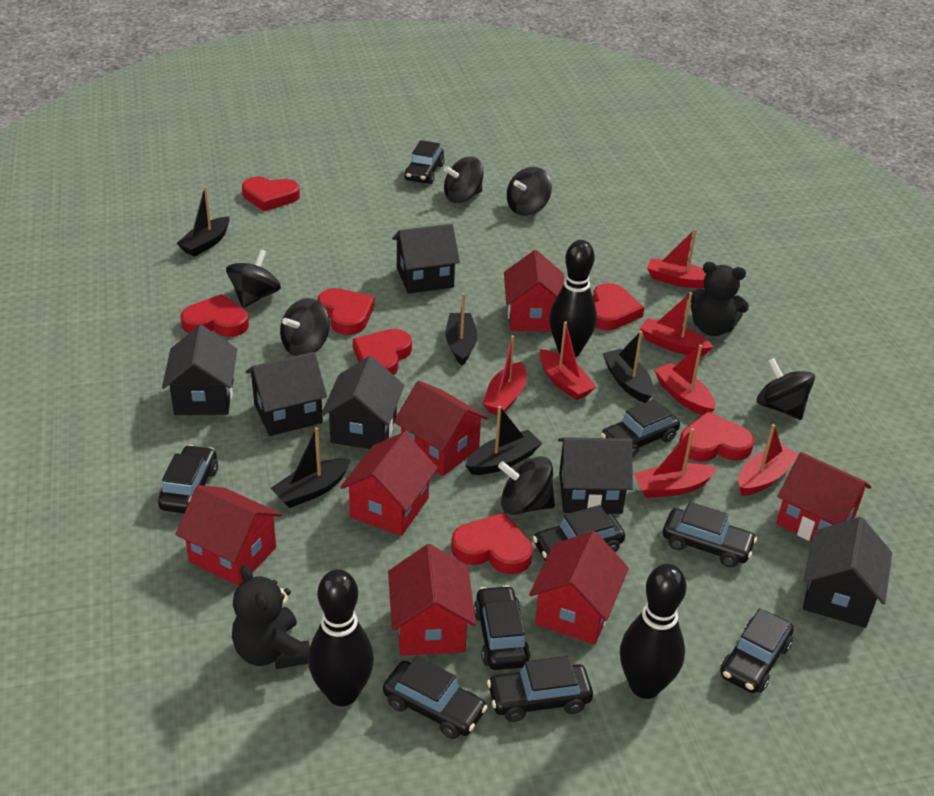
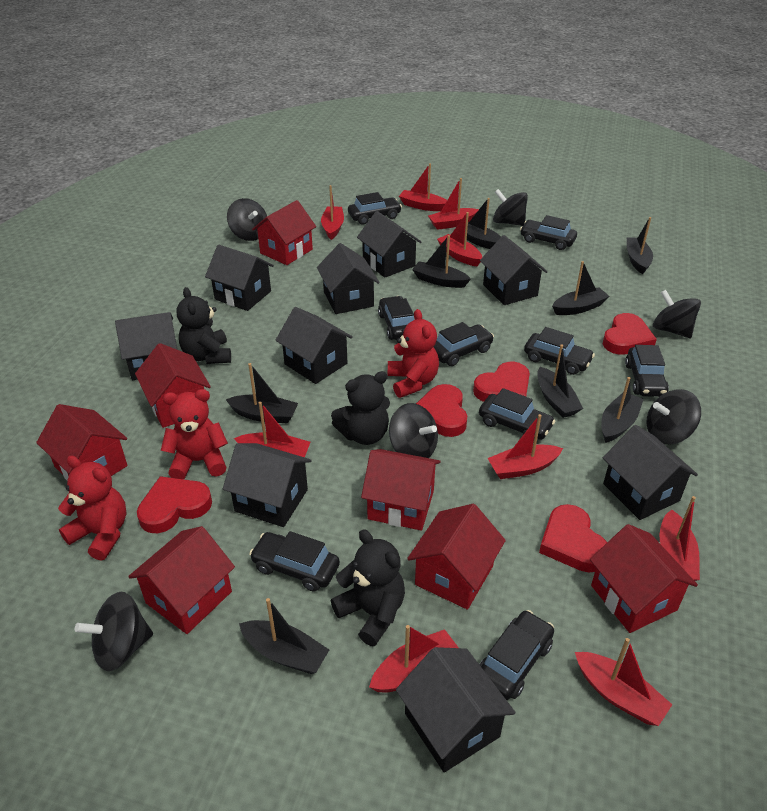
black boat: [176,186,230,257] [270,427,351,508] [445,293,478,365] [465,406,542,475] [602,331,654,403] = 5 -> [226,363,298,423] [239,598,329,674] [412,235,471,288] [456,198,501,249] [537,344,583,418] [552,261,609,315] [601,377,644,443] [627,217,653,274] = 8
black bowling pin: [308,569,374,706] [549,240,597,357] [620,564,686,699] = 3 -> none = 0
black house: [162,325,237,415] [246,352,327,436] [321,356,404,449] [392,224,460,294] [558,437,633,514] [803,517,892,628] = 6 -> [115,312,177,380] [205,245,274,311] [223,443,312,527] [275,307,353,384] [317,243,380,314] [357,211,421,278] [396,647,516,772] [480,235,548,305] [603,425,698,520] = 9
black teddy bear: [232,565,310,669] [688,262,749,336] = 2 -> [177,287,231,364] [331,371,390,445] [331,529,405,646] = 3
red boat: [483,335,526,415] [539,321,596,400] [634,428,717,498] [640,292,713,356] [647,229,706,288] [654,345,715,415] [738,424,799,496] = 7 -> [234,402,311,457] [321,185,344,240] [369,625,459,693] [399,163,447,211] [428,178,479,230] [437,212,482,267] [488,414,563,479] [575,638,672,726] [659,496,700,581] = 9
red heart: [181,294,249,337] [242,177,300,211] [317,288,375,335] [353,329,412,375] [451,513,533,574] [593,283,644,330] [679,411,754,462] = 7 -> [137,476,212,533] [416,384,467,437] [473,362,530,402] [539,504,607,572] [603,313,657,355] = 5
red teddy bear: none = 0 -> [58,455,127,561] [161,389,228,479] [388,309,439,398] = 3

